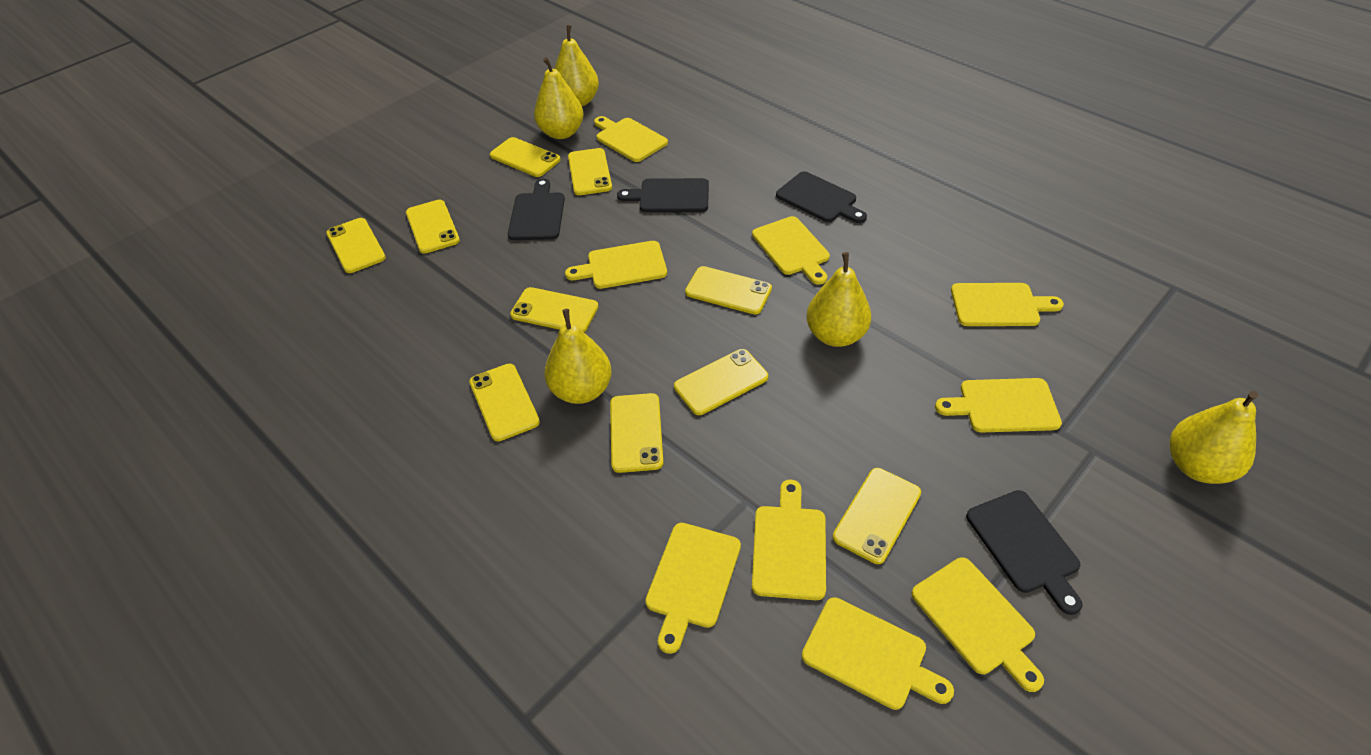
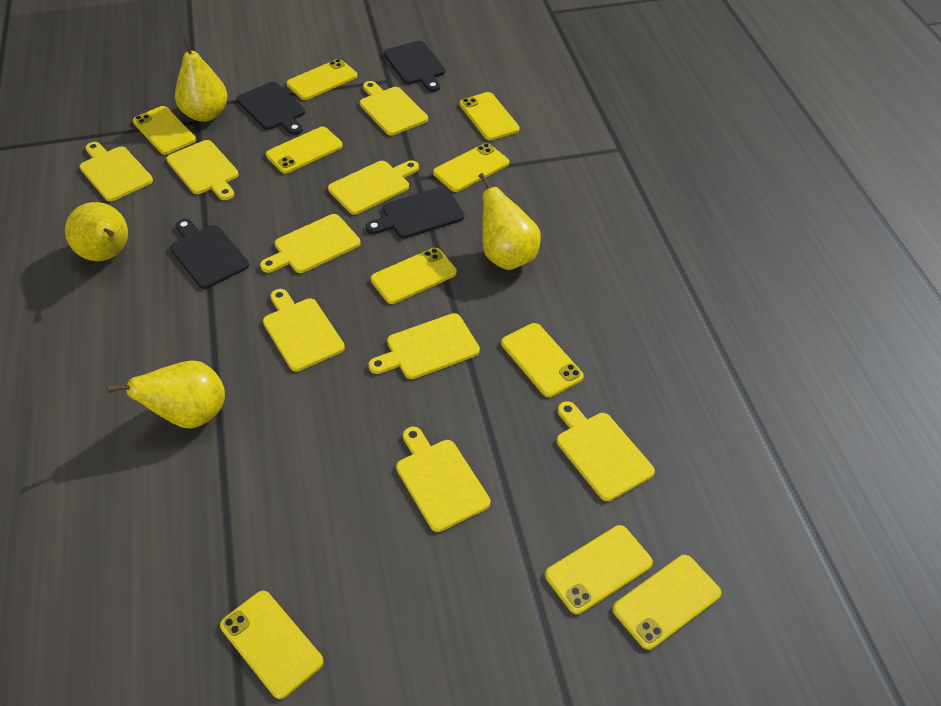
yellow pear: [534,57,584,139] [544,309,612,404] [555,25,599,106] [806,252,871,347] [1170,391,1258,484] = 5 -> [65,202,128,261] [107,361,225,428] [175,37,228,122] [478,173,541,270] = 4

